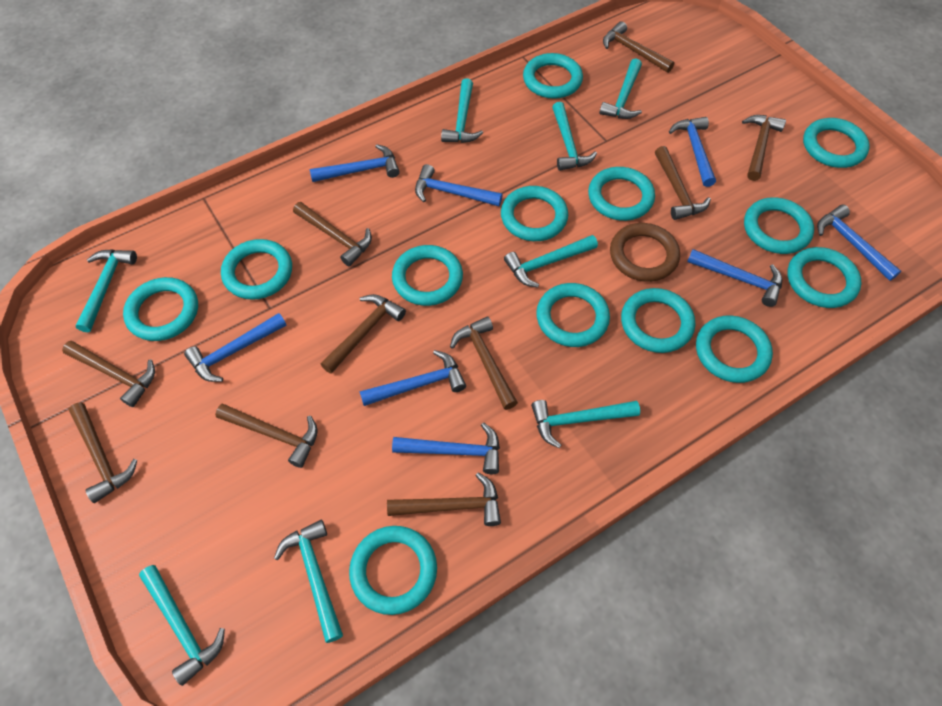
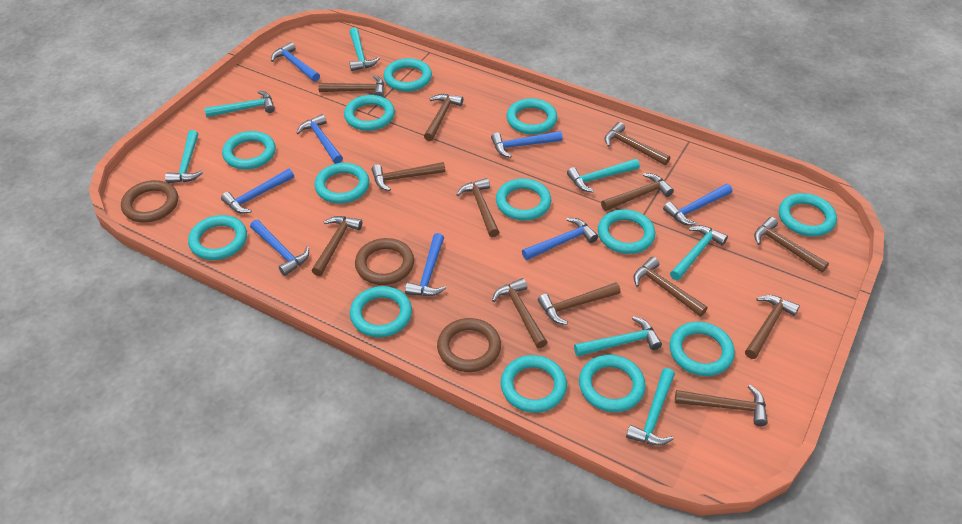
brown hammer: [62,341,155,407] [69,402,137,503] [215,404,318,468] [293,202,372,266] [320,294,406,374] [387,472,501,526] [450,316,518,410] [603,21,674,73] [655,146,711,220] [742,115,786,181] = 10 -> [312,216,362,276] [318,75,384,97] [371,162,446,191] [424,94,463,141] [456,178,499,237] [492,278,547,348] [538,282,620,325] [601,173,674,211] [604,122,670,165] [634,257,708,317] [675,385,768,426] [745,295,800,359] [754,217,829,273] = 13
brown ring: [610,223,680,282] = 1 -> [121,180,178,222] [355,238,414,285] [437,318,501,372] = 3
turquoise hammer: [75,249,137,332] [139,565,225,686] [274,520,343,643] [441,78,483,143] [504,235,598,288] [531,400,640,448] [552,102,597,171] [600,58,642,119] = 8 -> [165,130,203,183] [204,90,275,117] [349,28,380,71] [567,159,640,193] [574,316,662,357] [626,368,675,445] [670,225,728,280] = 7

